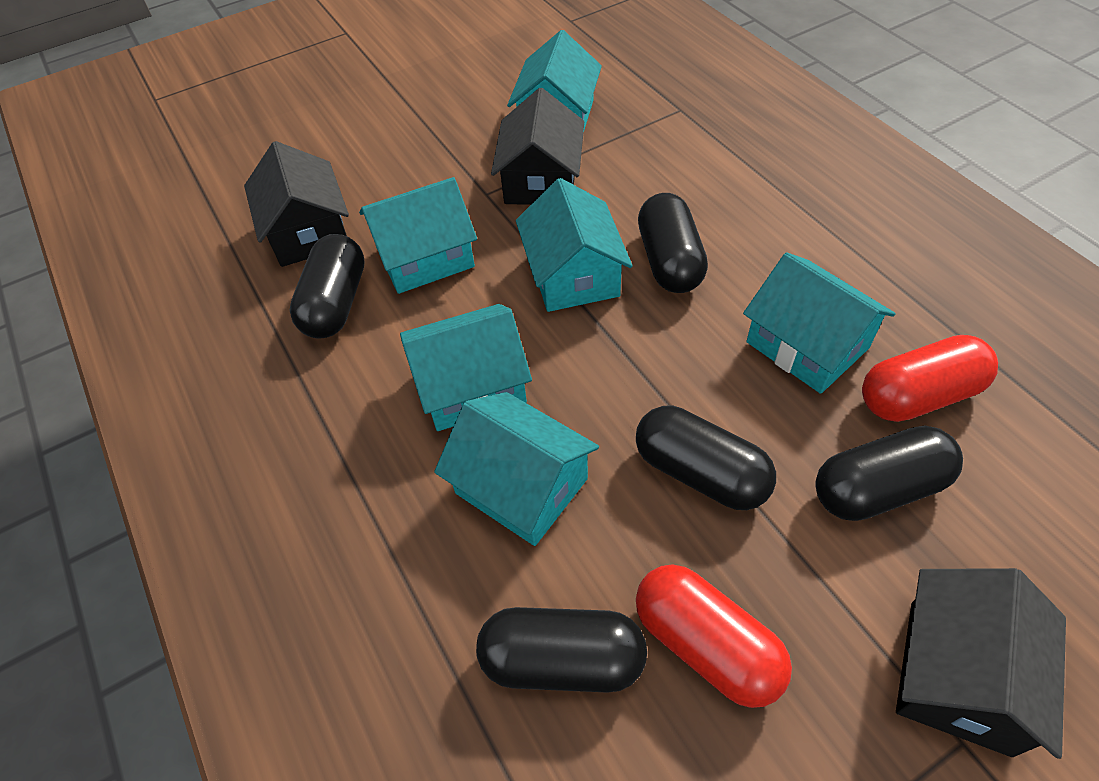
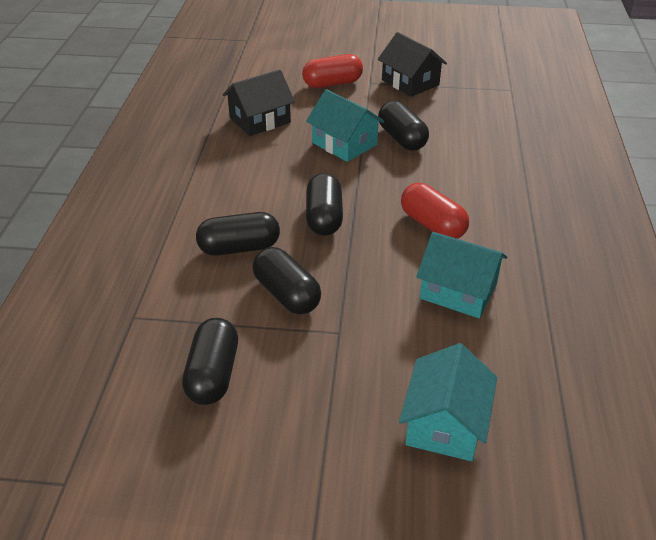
black house: [244,141,349,267] [491,88,584,205] [896,568,1066,759] = 3 -> [223,69,295,136] [378,32,447,97] = 2
turquoise house: [359,177,477,294] [400,304,532,431] [434,392,599,546] [507,30,602,133] [516,178,633,312] [743,253,896,394] = 6 -> [306,89,384,162] [399,343,497,461] [416,232,507,318] = 3

